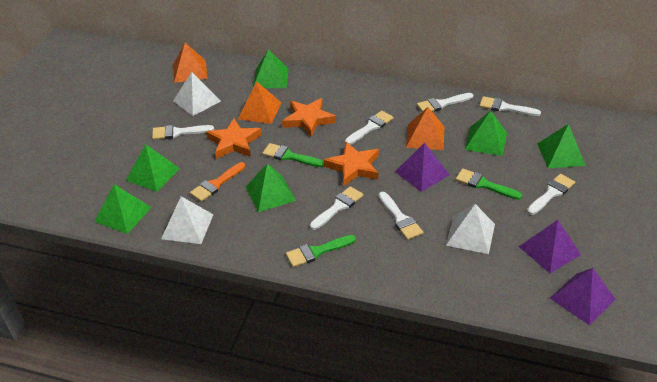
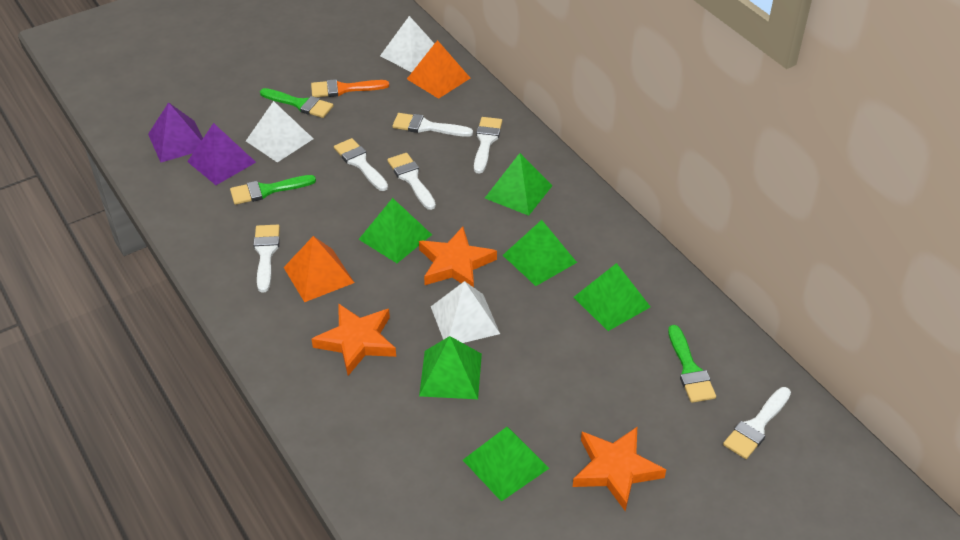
orange pyramid: [173,43,208,83] [238,81,281,124] [406,107,444,150] = 3 -> [283,236,354,302] [407,40,470,99] = 2
purple pyramid: [395,143,450,192] [519,220,581,273] [550,268,615,325] = 3 -> [148,102,203,162] [187,123,256,185] = 2
white brush: [152,125,214,140] [310,186,363,230] [345,111,394,145] [379,192,423,240] [417,93,473,112] [479,96,541,116] [527,174,575,215] = 7 -> [253,225,280,293] [334,138,388,191] [387,153,436,210] [392,113,473,137] [474,117,502,174] [723,387,791,459] = 6

